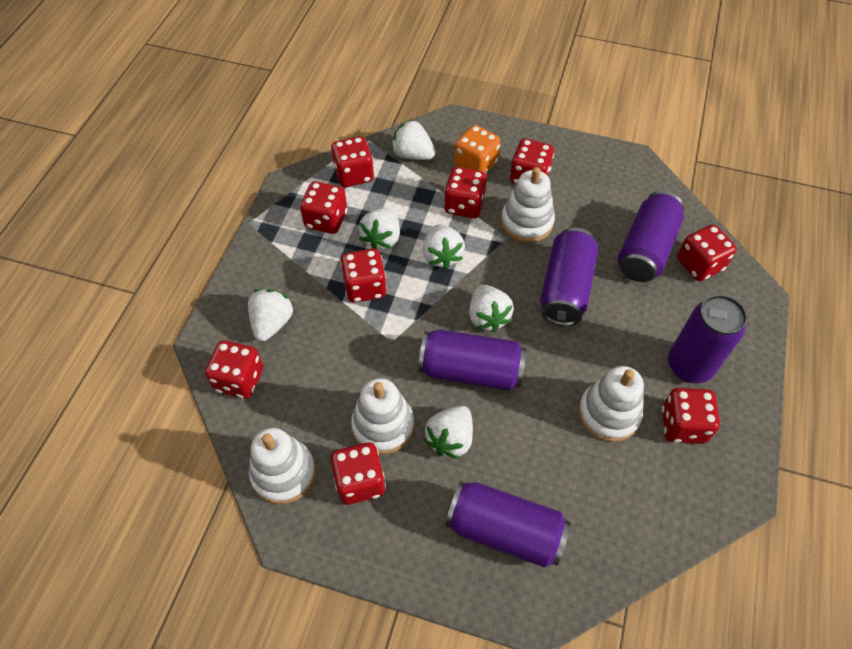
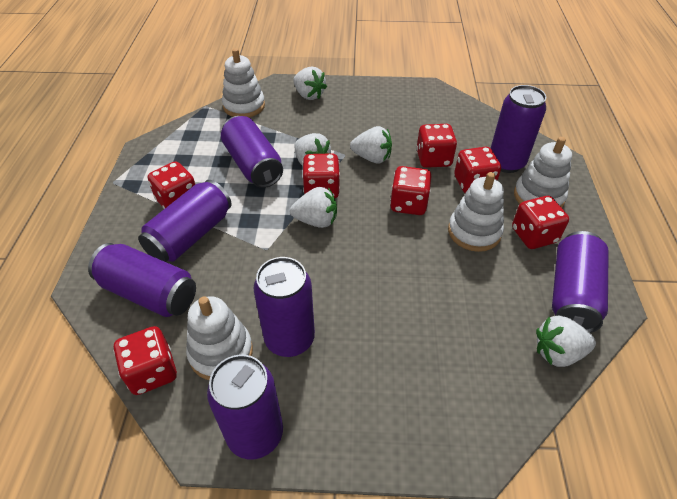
orange dice: [454,125,501,173] = 1 -> none = 0
purple can: [418,329,526,391] [445,481,571,568] [540,228,598,326] [618,191,684,282] [668,295,747,383] = 5 -> [88,243,196,317] [138,180,231,262] [207,355,283,459] [221,116,283,188] [254,257,315,357] [491,85,546,173] [552,231,609,333] = 7
red dice: [205,340,263,399] [300,181,347,234] [331,136,374,187] [331,442,386,505] [340,249,387,303] [444,167,487,218] [509,139,554,184] [662,388,720,444] [677,224,737,281] = 9 -> [113,326,177,395] [148,161,195,209] [302,153,340,198] [390,166,432,215] [416,124,457,168] [454,147,501,193] [512,196,569,249] = 7
white strawberry: [248,289,293,341] [359,208,400,250] [391,120,436,160] [423,225,465,269] [424,406,473,459] [469,285,514,332] = 6 -> [290,187,337,228] [293,66,327,100] [294,133,331,166] [350,126,392,164] [536,316,596,367] = 5

